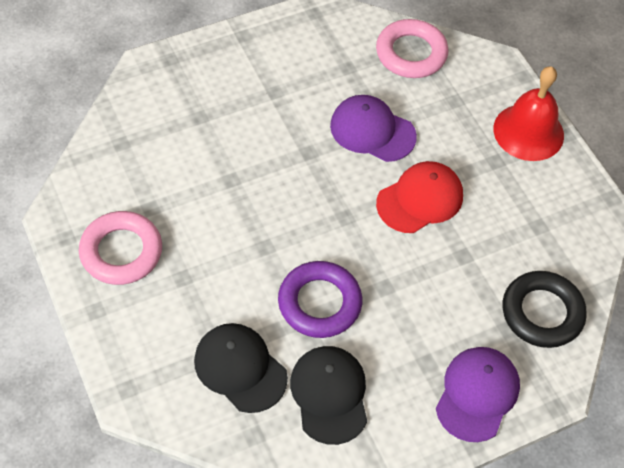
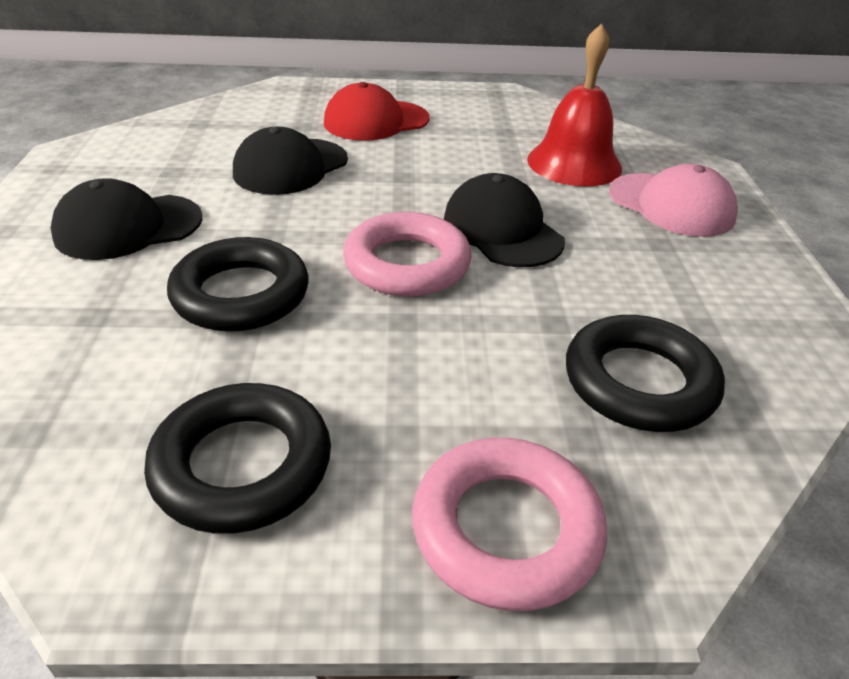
black cap: [194,323,288,413] [290,346,367,445] = 2 -> [51,178,202,260] [233,127,348,195] [444,173,565,267] = 3
black ring: [503,271,587,348] = 1 -> [144,383,331,534] [167,237,309,332] [566,315,725,432] = 3
pink cap: none = 0 -> [609,164,738,237] = 1
purple cap: [330,95,417,162] [436,347,520,442] = 2 -> none = 0
purple ring: [278,261,362,338] = 1 -> none = 0

